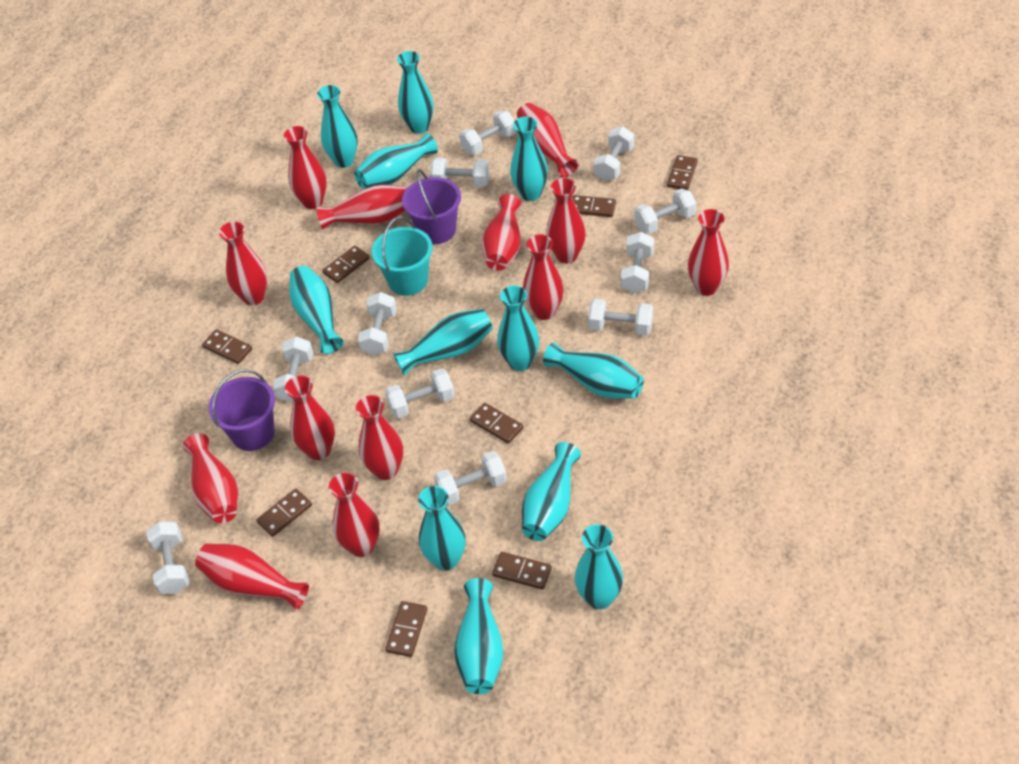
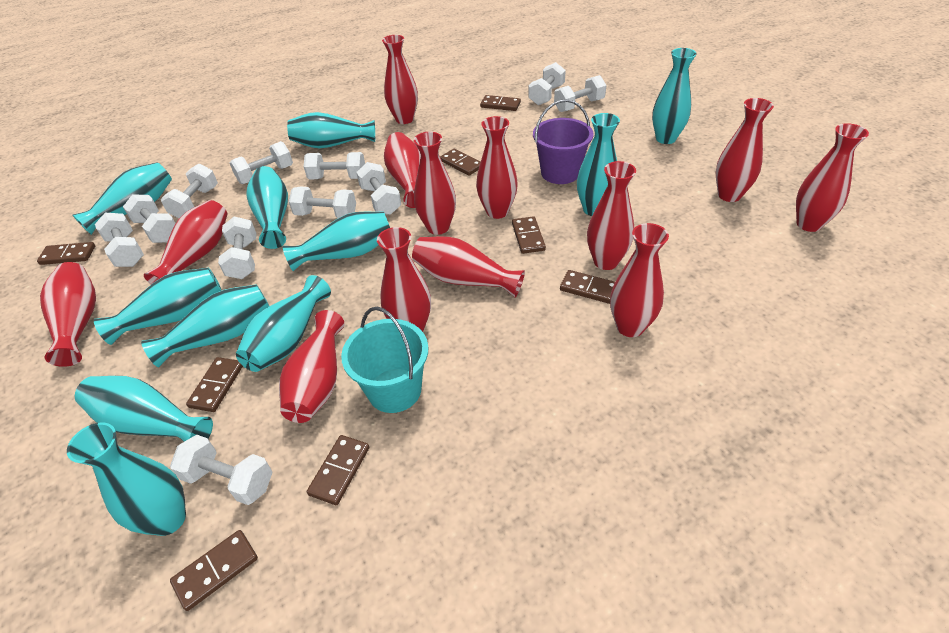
purple bucket: [208,369,275,451] [402,169,461,244] = 2 -> [533,99,594,184] = 1
turquoise vase: [289,266,344,354] [317,85,358,168] [354,133,438,189] [393,309,493,376] [397,51,434,134] [418,486,466,571] [454,578,504,694] [497,285,539,371] [510,117,548,201] [522,442,581,541] [543,342,644,399] [575,524,623,609] = 12 -> [67,422,186,536] [73,162,172,235] [75,376,213,442] [94,268,221,345] [141,284,269,367] [236,275,331,372] [246,166,288,249] [282,212,390,271] [287,112,375,148] [577,113,620,216] [652,48,697,144] = 11

